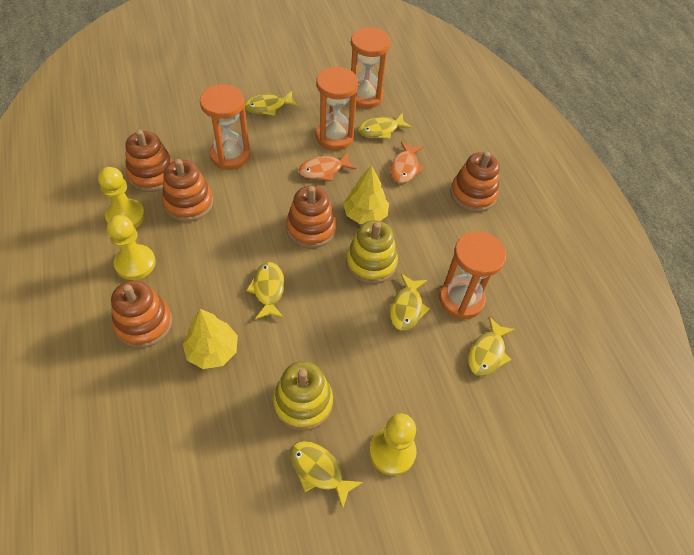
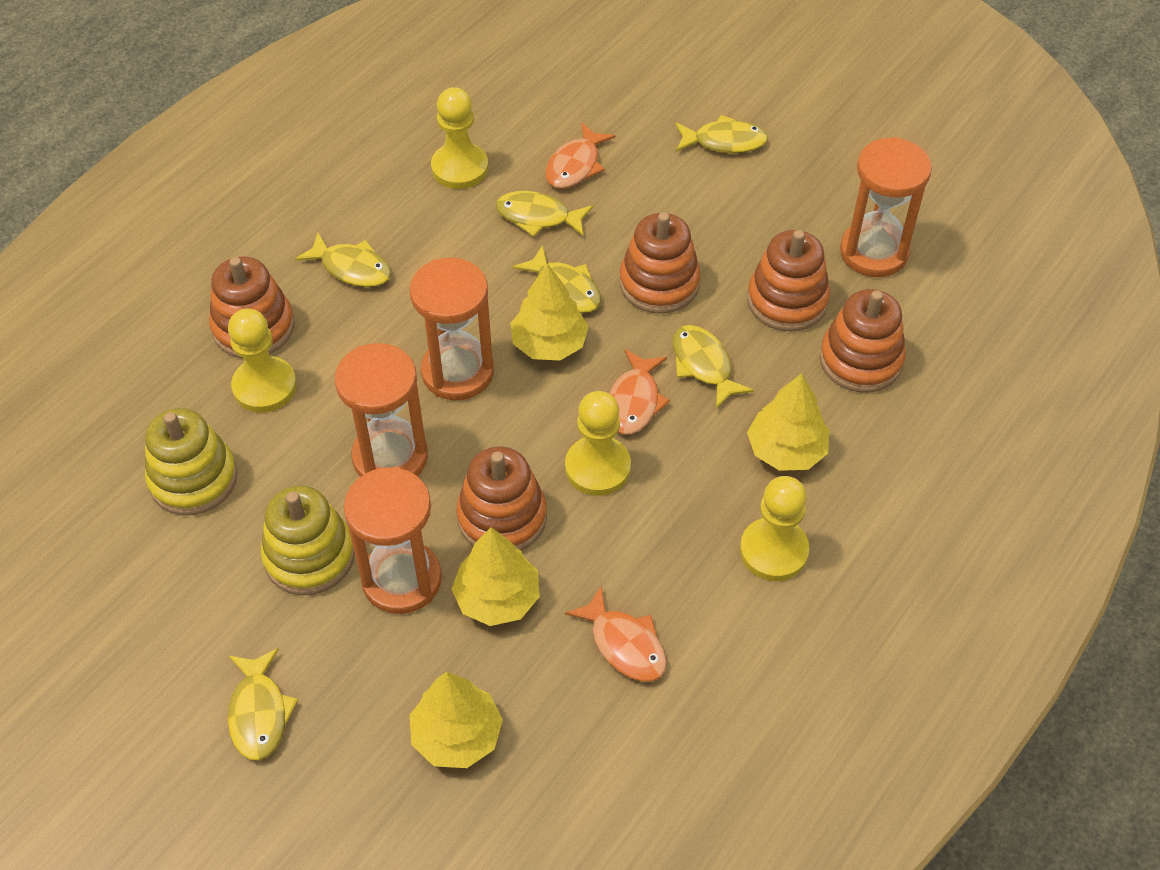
orange fish: [299,153,357,181] [390,141,424,183] = 2 -> [545,122,616,189] [565,585,667,682] [609,349,670,435] = 3
yellow pawn: [98,167,145,228] [107,215,156,280] [369,414,416,476] = 3 -> [228,308,297,413] [431,87,488,189] [565,391,631,496] [740,476,809,581] = 4
yellow tree: [183,309,238,369] [343,165,389,224] = 2 -> [410,672,503,768] [451,527,540,626] [511,263,589,360] [747,373,830,471] = 4

